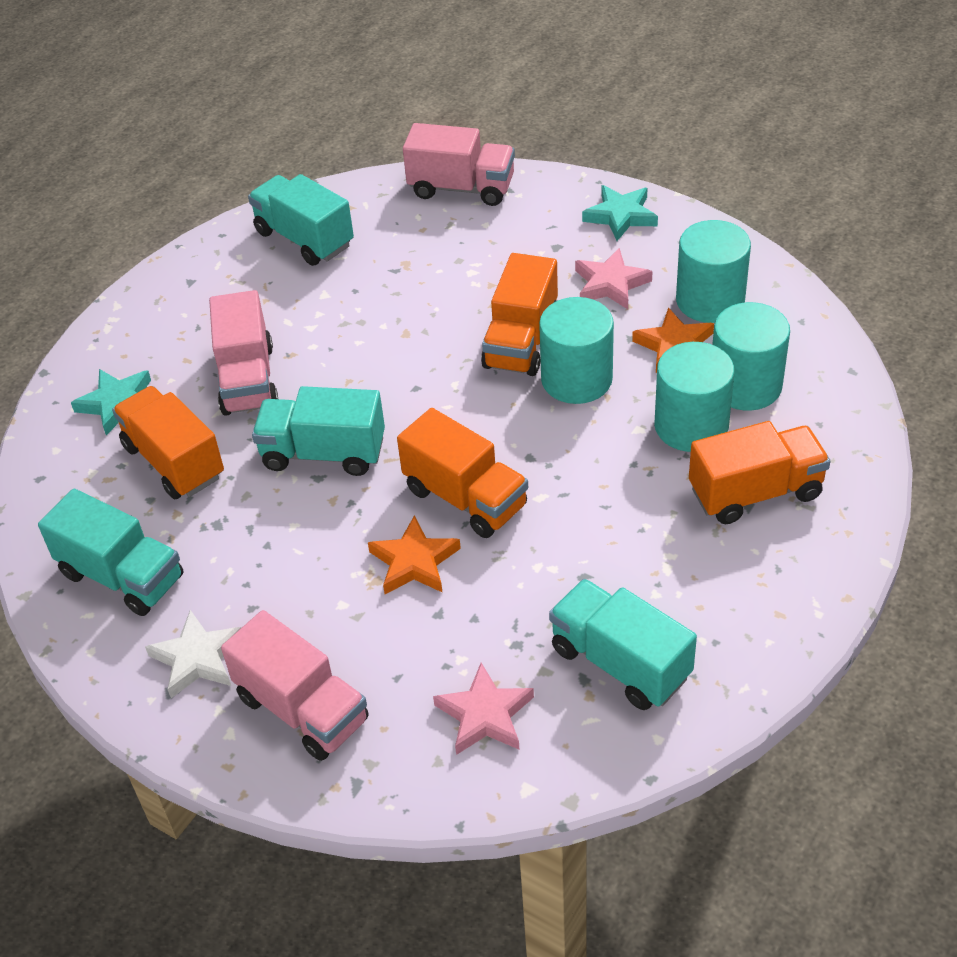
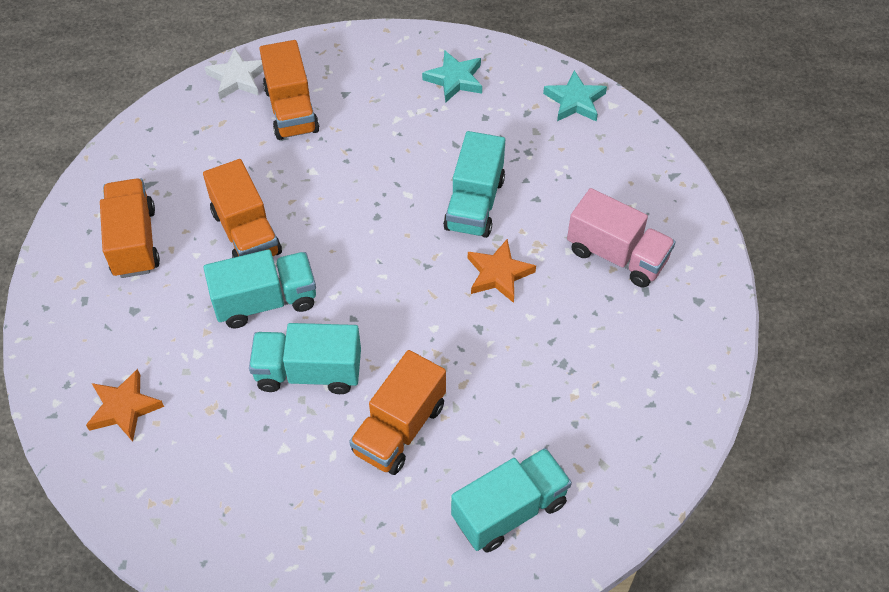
pink star: [433,663,534,755] [575,248,653,309] = 2 -> none = 0
pink truck: [209,290,278,416] [221,610,369,761] [403,123,515,206] = 3 -> [567,188,675,288] = 1
turquoise cylinder: [539,297,614,404] [654,342,735,452] [676,220,751,323] [712,302,790,411] = 4 -> none = 0

